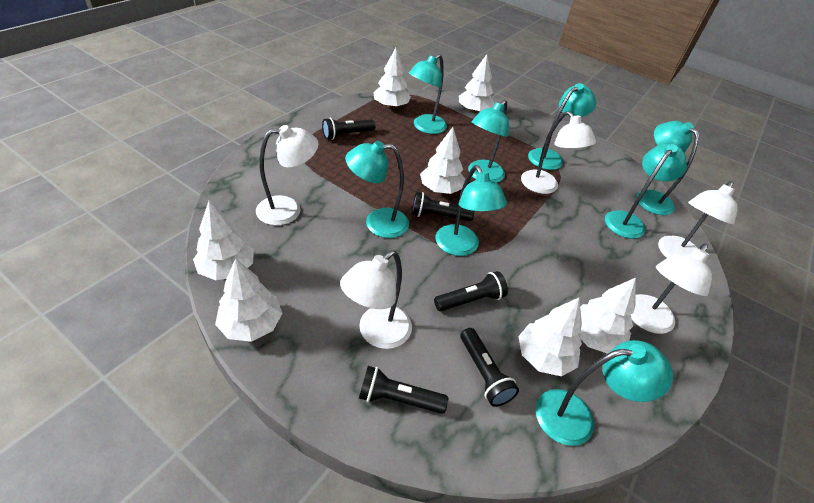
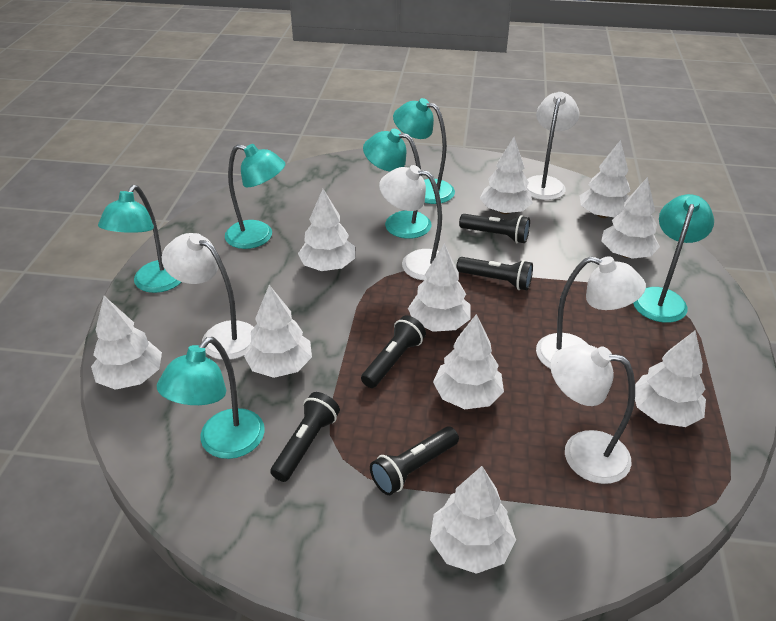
turquoise lamp: [345,141,409,238] [409,54,447,134] [436,165,507,256] [468,100,509,183] [528,83,596,170] [536,340,673,446] [605,143,687,239] [636,121,699,215] = 8 -> [98,185,181,293] [157,337,265,459] [225,144,285,249] [363,129,432,239] [393,98,455,204] [633,194,714,323] = 6
white tree: [193,200,254,280] [215,258,283,342] [373,48,411,108] [420,127,465,194] [459,54,495,113] [518,298,582,376] [579,278,636,354] = 7 -> [91,296,162,390] [244,285,312,378] [298,189,355,271] [408,244,471,332] [430,466,516,574] [433,314,504,409] [480,137,533,214] [580,140,630,218] [601,177,660,259] [635,331,706,427] = 10

